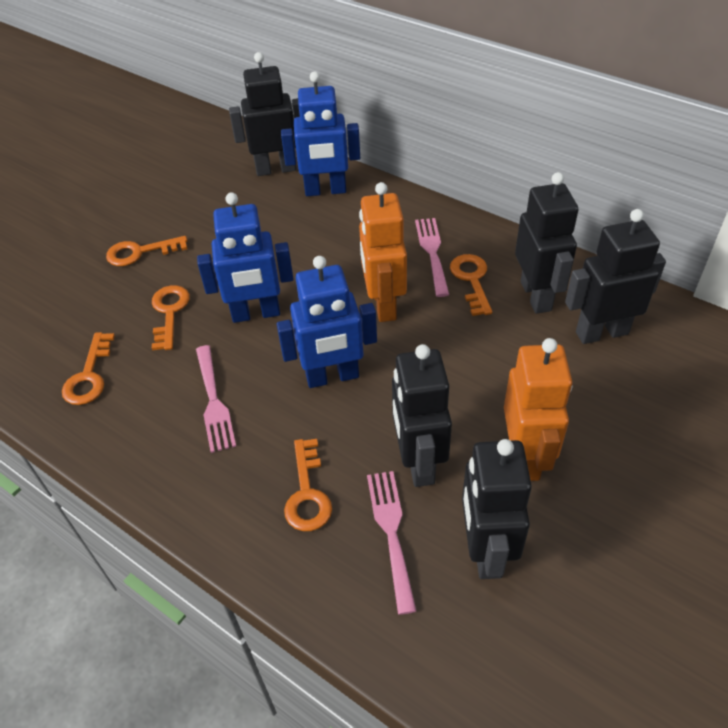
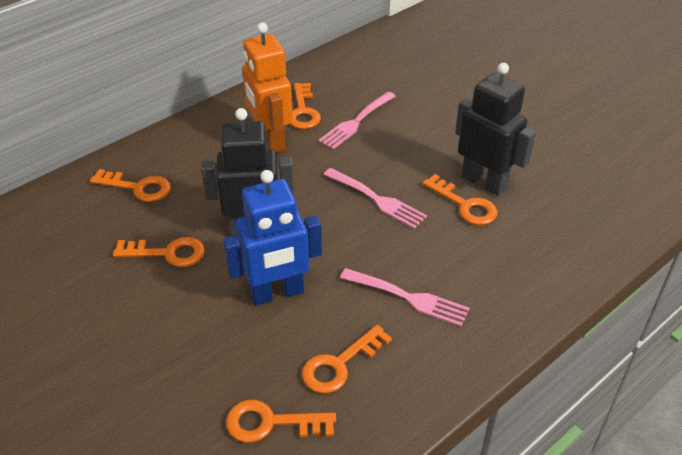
black robot: [229,52,300,176] [392,344,452,487] [462,439,532,579] [515,172,578,314] [565,209,666,344] = 5 -> [201,108,294,237] [455,63,536,196] = 2
blue robot: [197,192,293,323] [277,256,377,388] [281,71,360,196] = 3 -> [223,170,322,306] = 1
orange key: [62,332,115,405] [106,236,187,266] [152,285,190,350] [284,439,332,531] [450,254,492,316] = 5 -> [90,169,171,202] [113,237,205,267] [226,400,336,443] [290,83,321,129] [302,325,392,394] [422,174,498,225] = 6
orange robot: [359,182,407,322] [504,338,573,481] = 2 -> [242,23,293,153] = 1

